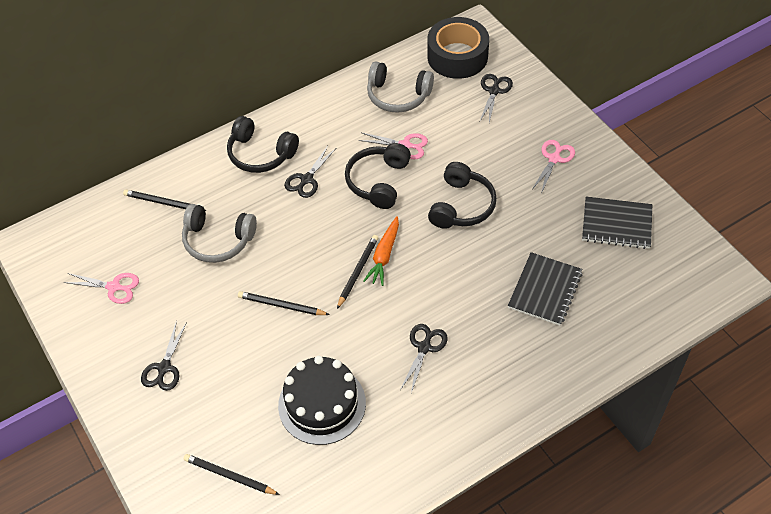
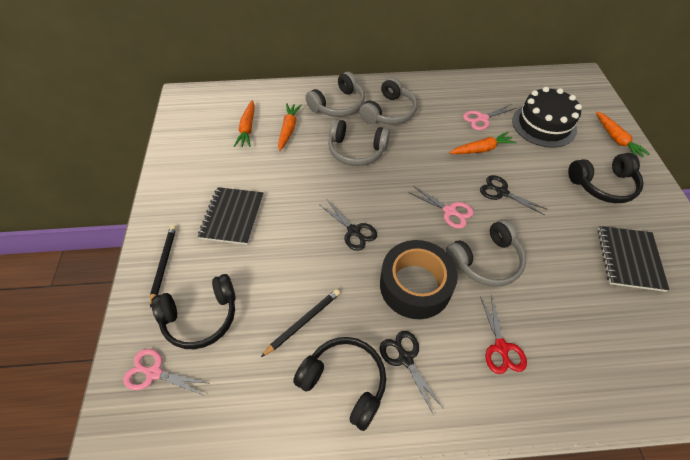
black pencil: [123,190,207,211] [184,454,280,495] [238,291,330,315] [337,235,378,309] = 4 -> [150,225,176,308] [261,289,340,357] = 2
black scissors: [141,321,187,391] [284,146,336,198] [400,324,448,393] [480,74,513,122] = 4 -> [320,200,377,251] [380,331,444,415] [480,175,548,215] = 3
grey headphones: [182,204,257,263] [367,61,434,113] = 2 -> [305,72,365,117] [328,119,390,166] [359,77,418,125] [446,219,526,287] = 4
orange carrot: [363,216,399,286] = 1 -> [234,100,255,147] [278,103,302,151] [449,132,516,154] [596,111,650,157] = 4
red scissors: none = 0 -> [480,295,527,374] = 1

